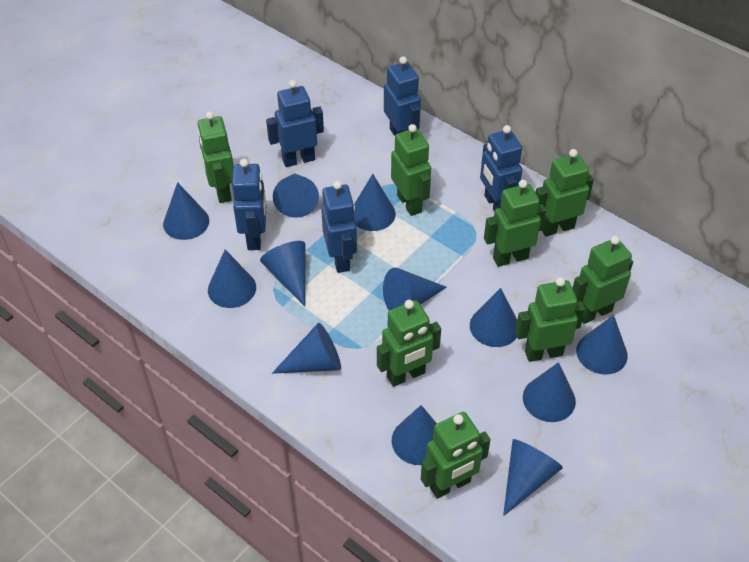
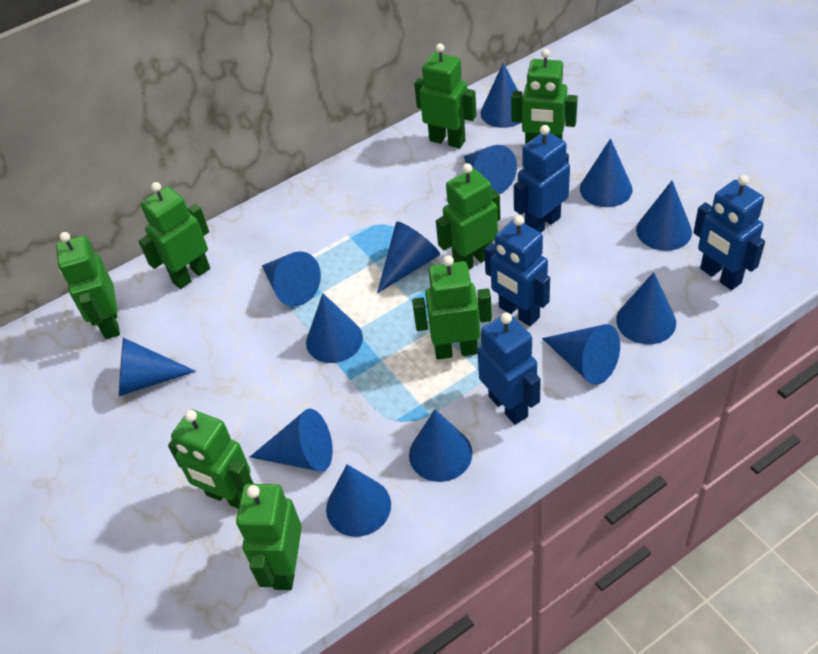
blue cone: [163,182,209,240] [208,250,256,308] [260,241,305,306] [272,323,341,374] [273,173,319,218] [354,174,396,231] [383,268,446,311] [392,405,437,465] [470,288,517,347] [503,439,563,516] [523,362,576,422] [576,315,628,375] = 12 -> [119,338,196,396] [250,409,333,472] [262,251,321,306] [306,293,363,363] [326,464,391,537] [377,221,440,293] [409,409,472,482] [464,145,517,194] [480,63,522,128] [542,324,620,385] [580,138,633,207] [616,272,676,345] [636,181,692,251] = 13
blue robot: [232,159,266,250] [266,80,324,167] [321,181,357,273] [384,56,421,136] [480,125,522,212] = 5 -> [477,312,541,425] [484,215,550,326] [514,125,570,233] [693,175,765,290] = 4

